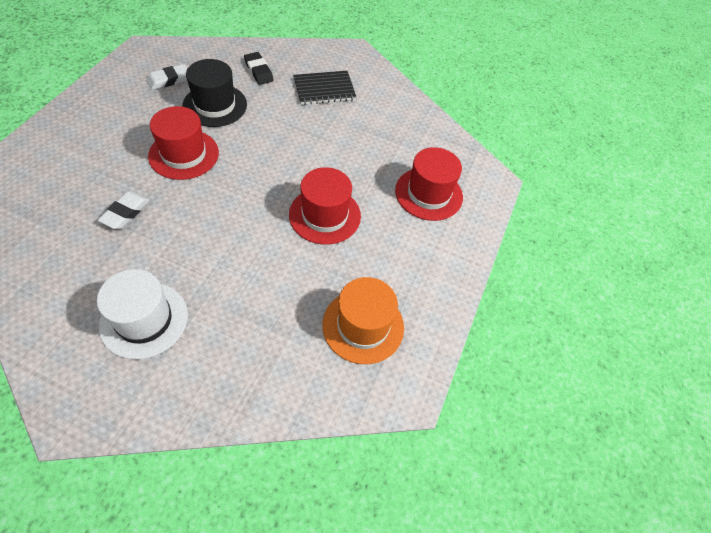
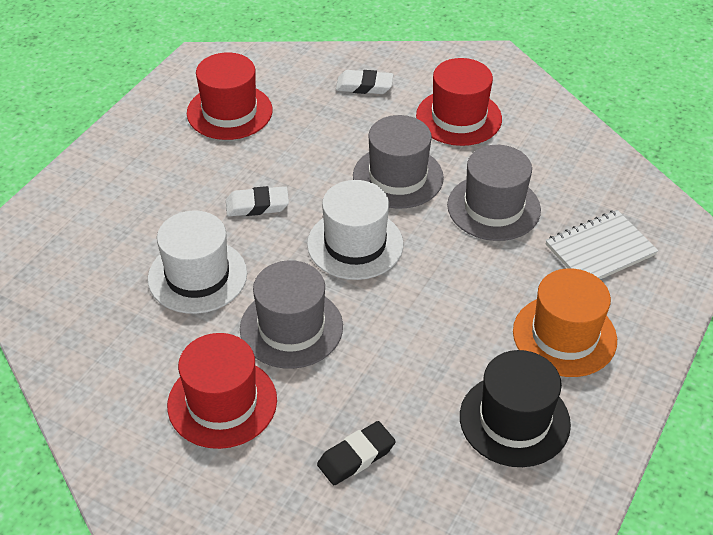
black notebook: [293,71,356,105] = 1 -> none = 0
grey hat: none = 0 -> [240,260,343,369] [353,115,444,209] [447,145,541,241] = 3
white hat: [97,269,188,360] = 1 -> [148,211,247,314] [307,180,403,280] = 2
white notebook: none = 0 -> [545,210,658,279] = 1

